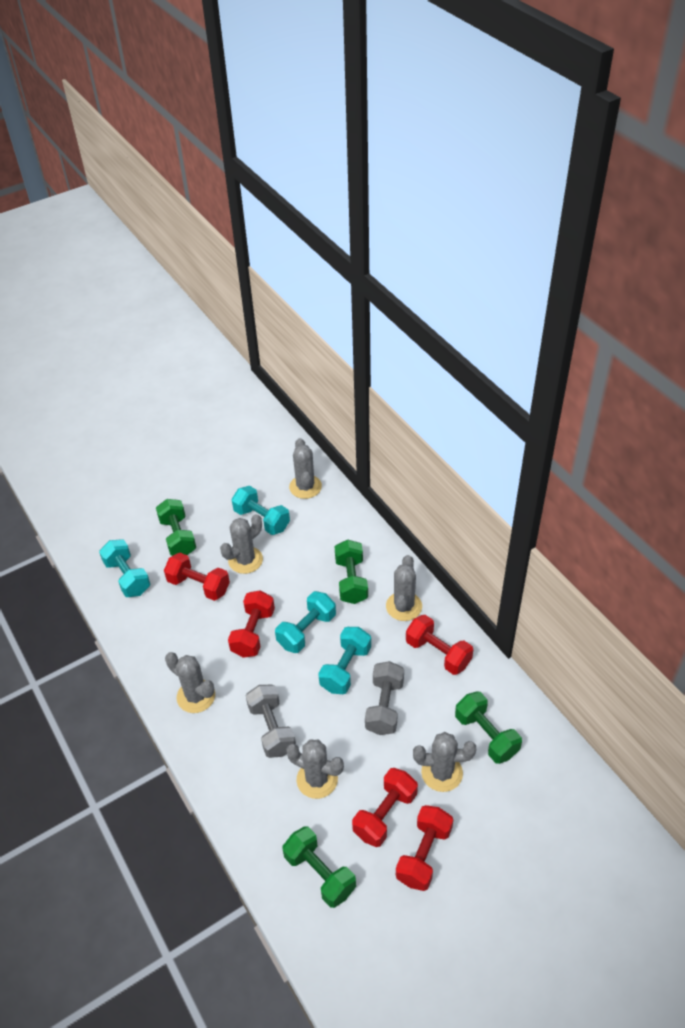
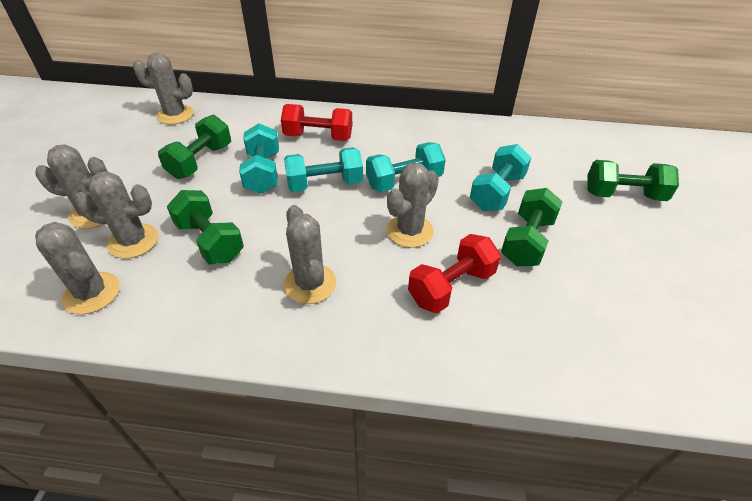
grey dumbbell: [246,685,296,758] [365,661,404,735] = 2 -> none = 0
red dumbbell: [164,553,230,601] [228,590,275,658] [352,768,418,847] [396,805,453,891] [406,615,473,675] = 5 -> [281,104,352,141] [408,234,501,313] = 2

